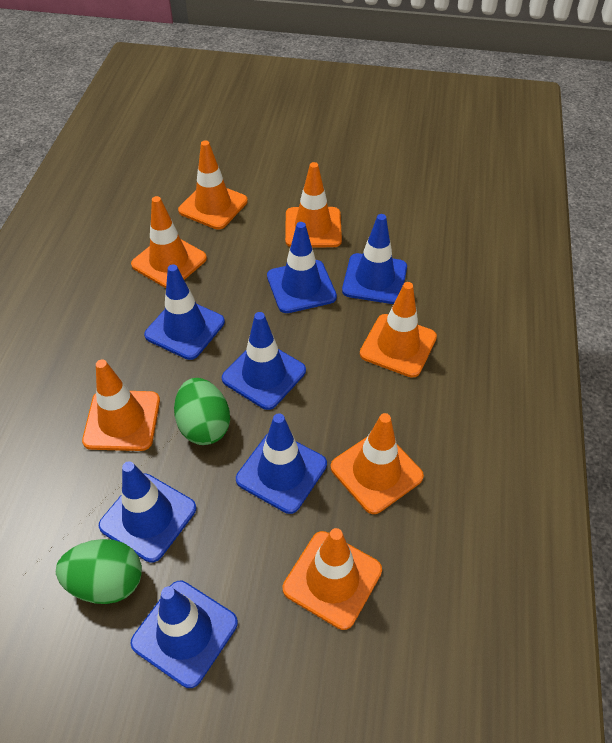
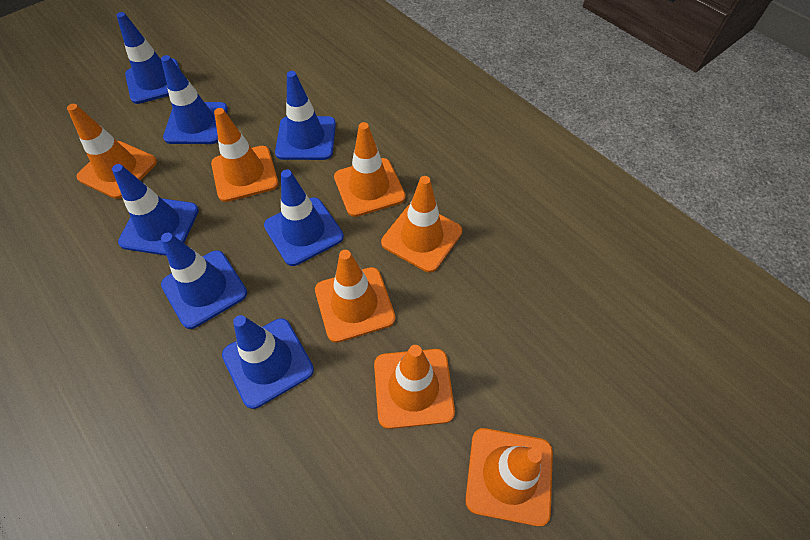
green egg: [56,539,142,604] [174,378,230,445] = 2 -> none = 0

